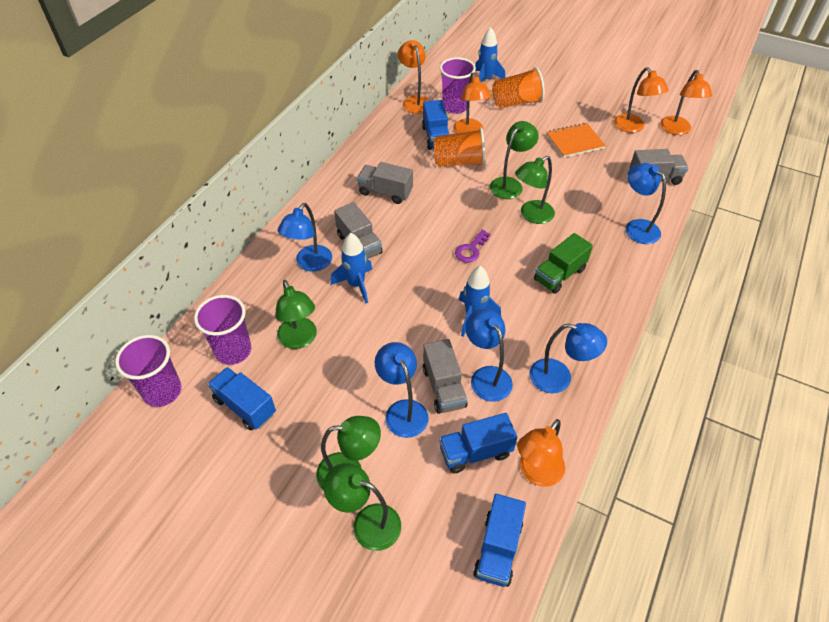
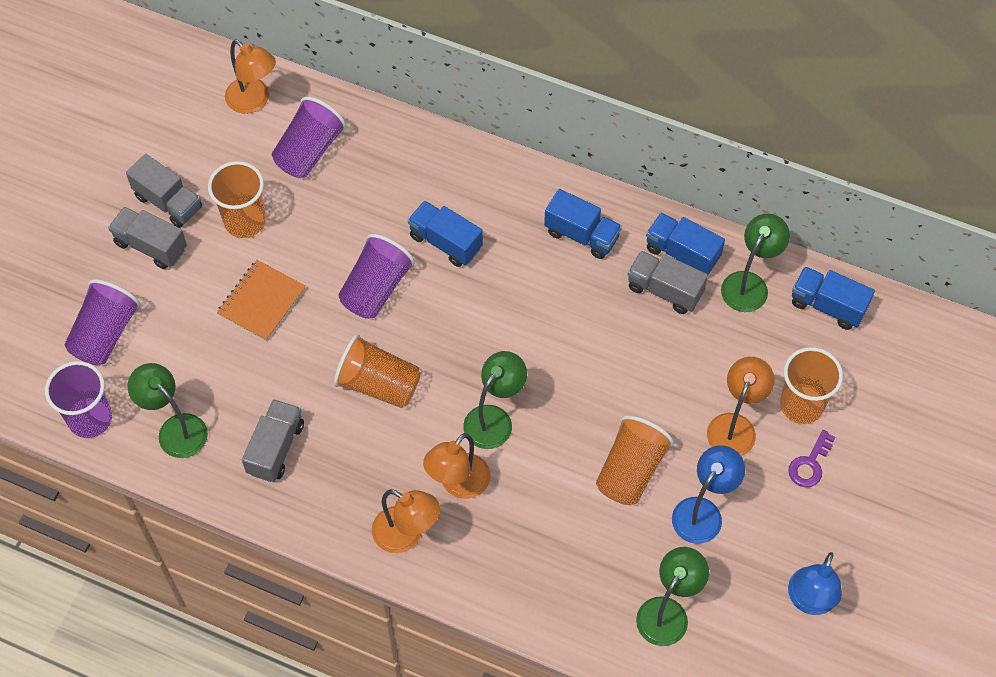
blue lamp: [278,203,332,272] [375,342,429,438] [465,309,513,402] [529,323,607,393] [626,163,666,244] = 5 -> [672,445,745,544] [788,552,842,615] = 2
blue rocket: [331,233,372,303] [459,266,501,337] [475,27,505,82] = 3 -> none = 0
green lamp: [275,280,317,349] [316,416,381,490] [324,463,401,551] [490,121,539,199] [515,156,555,224] = 5 -> [128,363,208,458] [463,351,527,449] [636,547,709,646] [721,214,790,312] = 4
green truck: [534,233,593,294] = 1 -> none = 0
orange cup: [433,128,485,166] [492,67,545,108] = 2 -> [208,161,266,238] [334,334,421,408] [596,416,674,505] [780,347,843,424] = 4
orange lamp: [398,40,430,114] [453,72,491,134] [517,419,565,487] [614,67,669,133] [660,70,712,135] = 5 -> [225,40,276,114] [372,489,440,553] [423,433,490,499] [707,357,775,456] = 4
purple cup: [115,335,182,407] [194,295,252,365] [440,57,476,114] = 3 -> [45,361,112,438] [64,279,141,365] [272,97,346,178] [338,234,415,319] = 4

